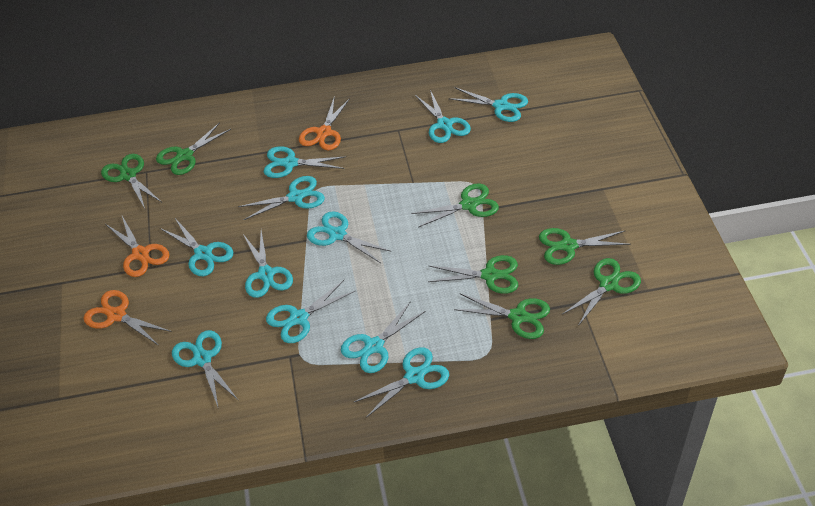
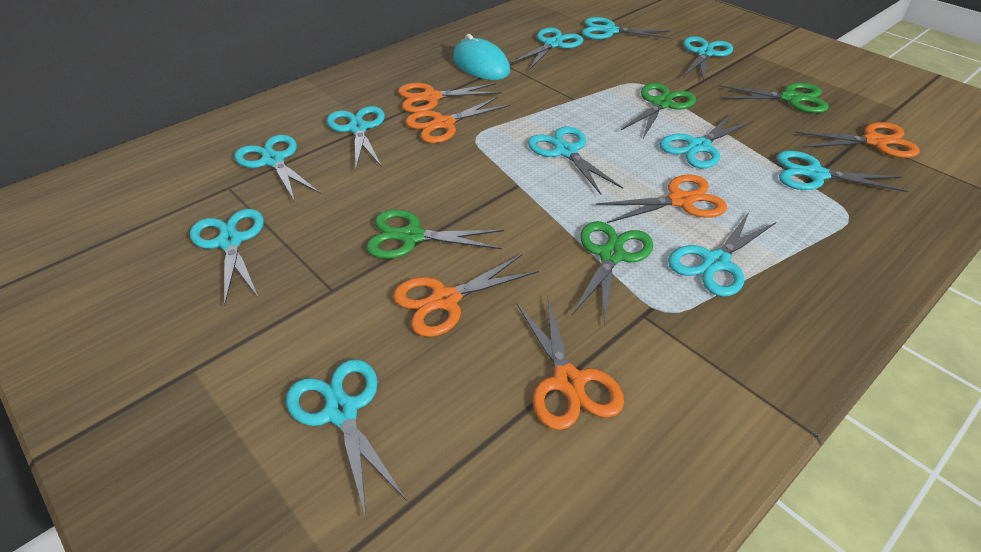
green scissors: [101,154,161,209] [156,122,231,175] [411,183,499,227] [428,255,518,294] [454,294,550,339] [539,228,631,265] [563,258,641,326] = 7 -> [366,210,504,259] [572,221,653,325] [621,83,696,138] [719,83,829,113] = 4
orange scissors: [84,290,172,345] [106,216,169,277] [299,96,350,151] = 3 -> [393,254,539,337] [398,83,502,113] [405,97,511,143] [517,295,624,430] [596,175,727,223] [795,122,920,158] = 6
turquoise mouse: none = 0 -> [453,34,510,80] = 1

